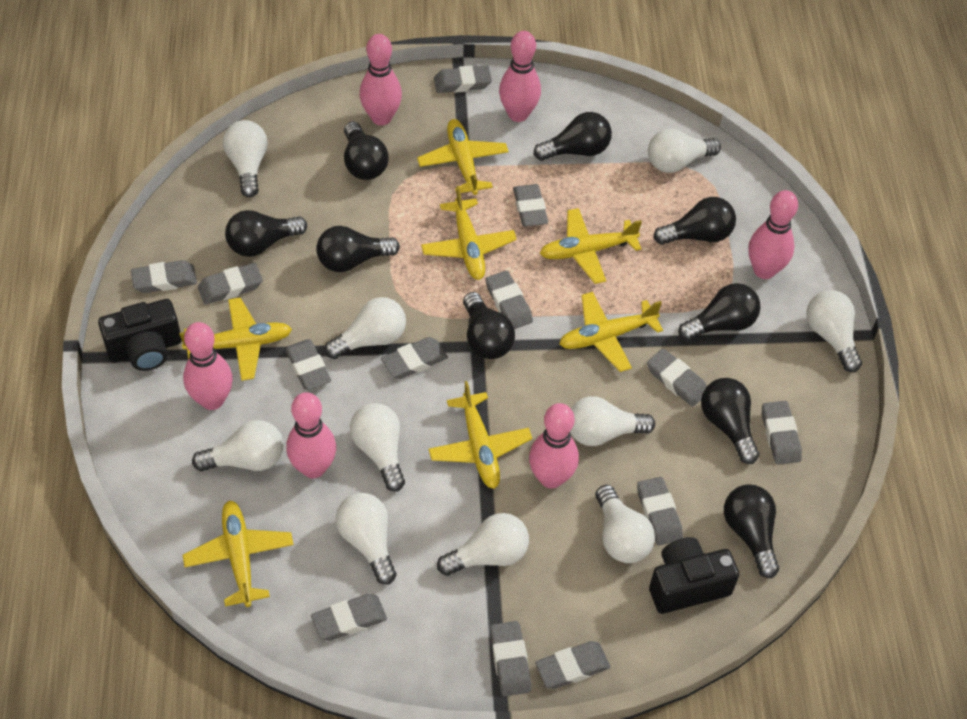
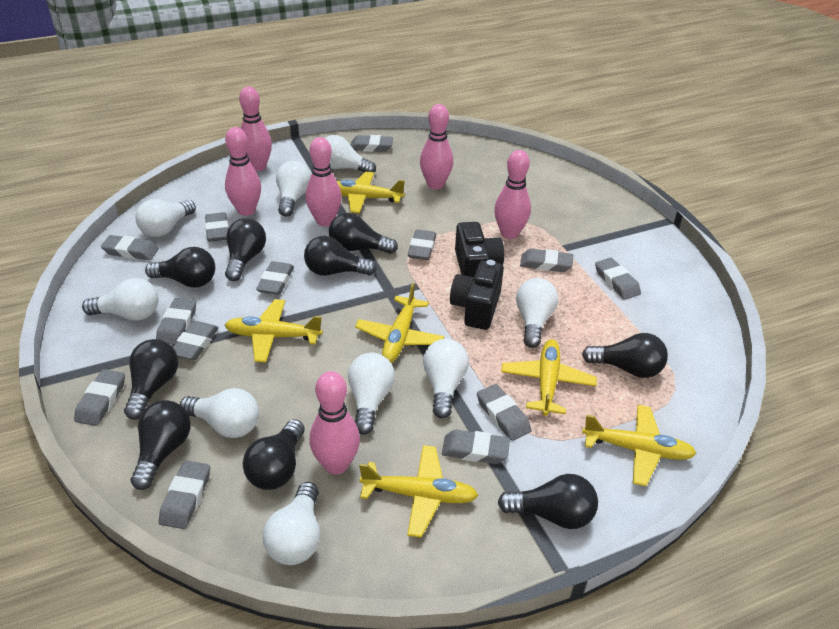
white light bulb: [192,420,283,471] [223,120,268,198] [324,297,406,359] [336,493,396,585] [350,403,405,491] [437,513,529,576] [570,396,655,446] [595,485,655,563] [648,128,721,173] [806,290,862,372] = 10 -> [82,278,158,321] [135,199,196,237] [180,388,259,438] [263,482,320,565] [276,161,311,217] [325,135,376,172] [348,353,395,435] [423,339,469,418] [516,278,558,348] = 9
yellow plane: [179,298,292,381] [183,500,294,607] [417,119,509,195] [421,186,517,280] [428,381,532,489] [540,208,642,284] [559,292,663,372] = 7 -> [225,299,323,363] [337,171,405,213] [355,283,445,363] [359,445,478,537] [501,339,597,416] [582,405,697,486] = 6

